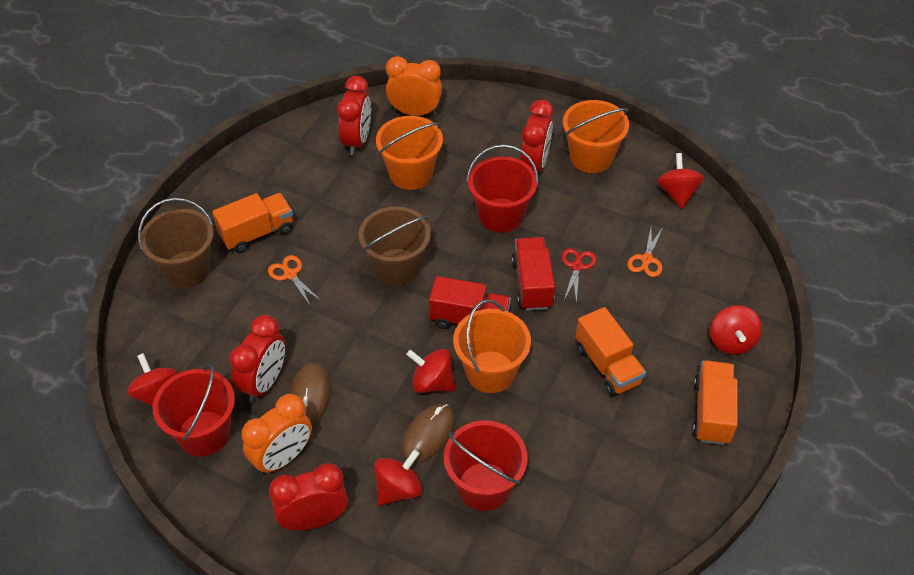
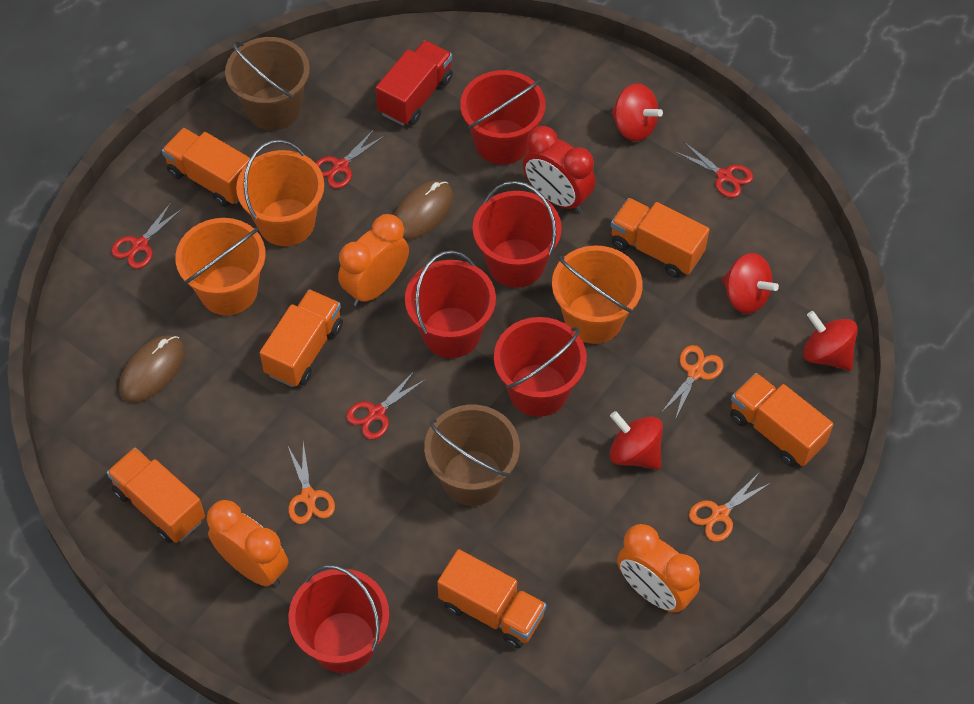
orange clock: [241,394,312,475] [386,56,442,116] = 2 -> [207,500,289,587] [338,214,409,306] [617,524,700,613] = 3
orange scissors: [268,255,321,307] [627,227,663,277] = 2 -> [288,442,335,524] [661,345,724,420] [689,472,771,542] = 3
orange truck: [212,193,293,253] [576,307,646,396] [692,360,738,445] = 3 -> [107,447,205,543] [162,128,250,207] [260,289,343,387] [437,549,546,648] [611,198,710,278] [730,373,833,467] = 6
red bucket: [153,364,235,456] [444,421,528,511] [467,145,539,233] = 3 -> [288,565,389,673] [405,250,496,358] [460,70,545,164] [473,181,562,288] [494,317,587,417] = 5
red clock: [229,315,285,403] [269,463,348,531] [337,76,371,155] [520,100,554,172] = 4 -> [523,126,596,213] = 1
red scissors: [562,248,596,303] = 1 -> [111,203,183,269] [316,129,385,189] [346,370,426,440] [675,142,753,198] = 4
red spinning top: [127,353,178,407] [374,449,422,506] [406,349,456,393] [657,153,704,208] [710,305,762,355] = 5 -> [609,411,663,470] [611,83,663,142] [722,253,779,314] [803,311,858,371] = 4
red truck: [429,276,511,329] [512,237,555,311] = 2 -> [376,40,453,125] = 1

